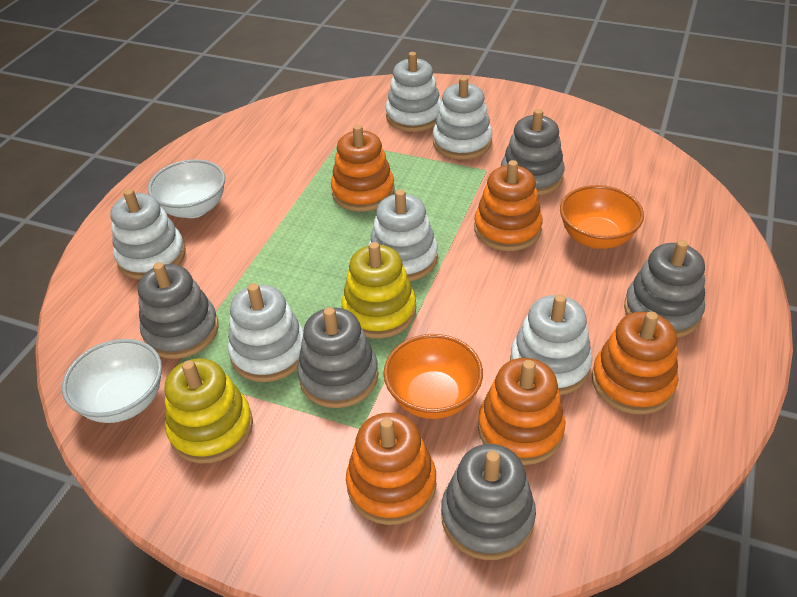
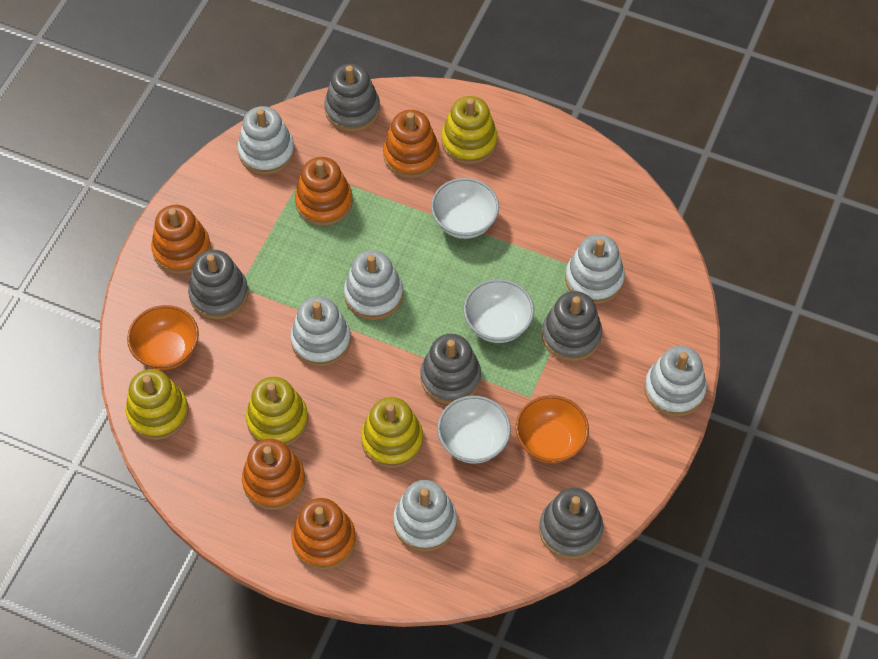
white bowl: [62,339,162,423] [148,159,225,218] = 2 -> [431,178,499,239] [437,396,511,464] [464,279,534,343] = 3
yellow stacking toy: [164,358,253,464] [341,242,416,338] = 2 -> [126,369,189,440] [246,377,308,446] [361,397,423,468] [442,96,498,164] = 4

